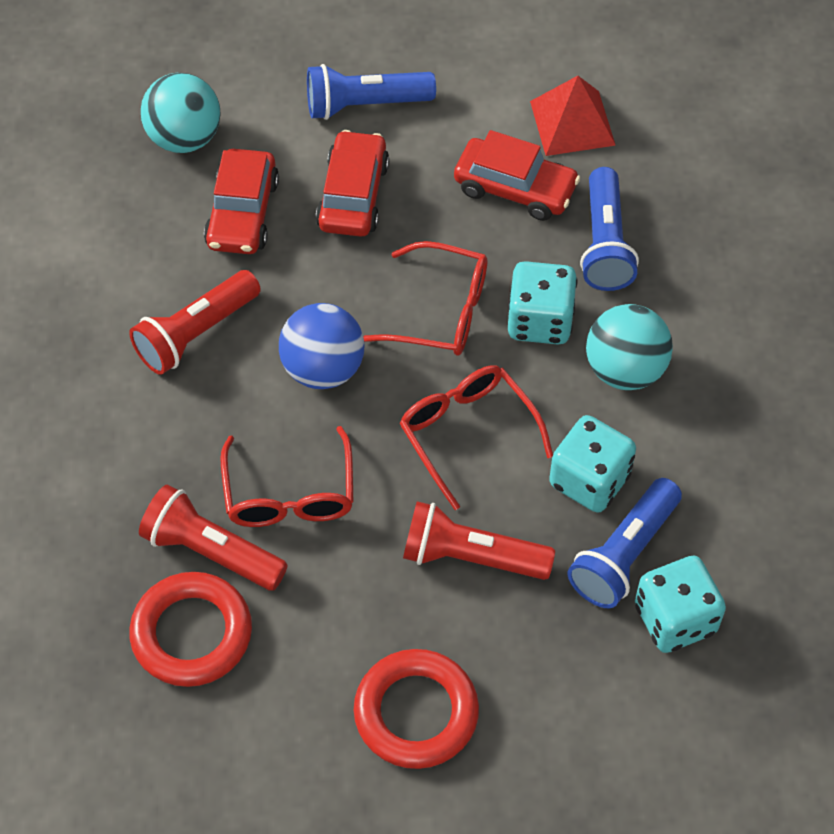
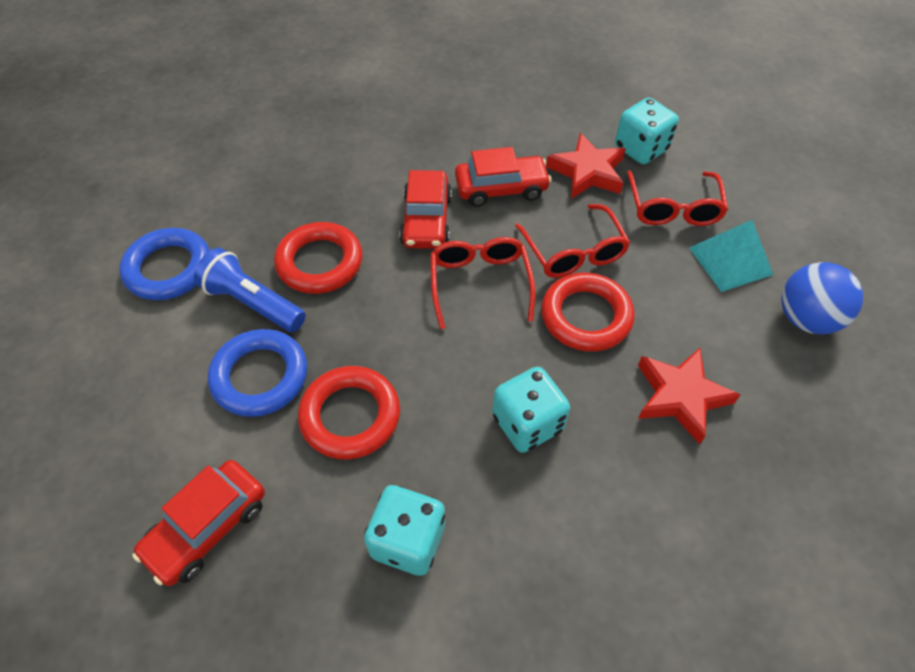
blue flashlight: [307,64,436,120] [567,478,682,608] [580,167,639,291] = 3 -> [194,248,306,332] = 1
blue ring: none = 0 -> [119,228,210,300] [208,329,307,417] = 2
red flashlight: [129,270,261,375] [139,484,288,591] [403,501,555,580] = 3 -> none = 0
red pyramid: [530,76,616,156] = 1 -> none = 0
red ring: [129,572,252,687] [354,649,479,769] = 2 -> [274,222,363,294] [298,366,400,460] [541,272,635,352] = 3
red star: none = 0 -> [546,133,626,199] [638,348,740,445] = 2
turquoise ball: [141,73,221,153] [586,304,673,390] = 2 -> none = 0
turquoise pyramid: none = 0 -> [689,220,773,292] = 1

